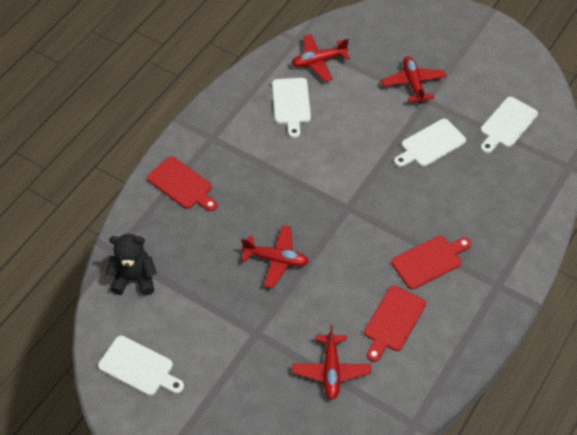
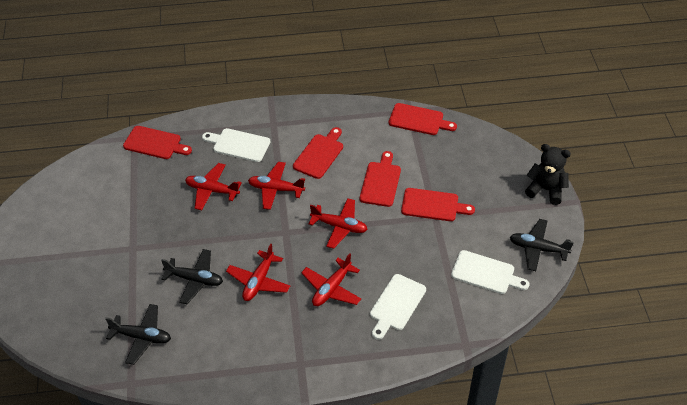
black plane: none = 0 -> [105,304,171,365] [161,249,223,304] [510,219,574,271] = 3
red cutting board: [147,156,218,211] [364,286,426,362] [391,236,471,289] = 3 -> [123,126,192,159] [293,127,343,179] [360,151,401,207] [389,103,457,135] [401,188,475,221] = 5
red plane: [241,225,309,288] [291,34,350,82] [292,325,371,400] [381,56,446,104] = 4 -> [185,163,242,210] [226,244,290,301] [248,162,305,210] [301,253,361,306] [309,198,368,249] = 5
white cutting board: [98,336,184,396] [272,78,311,138] [394,119,466,167] [481,97,538,153] = 4 -> [202,128,270,162] [370,274,426,340] [451,250,530,294] = 3

